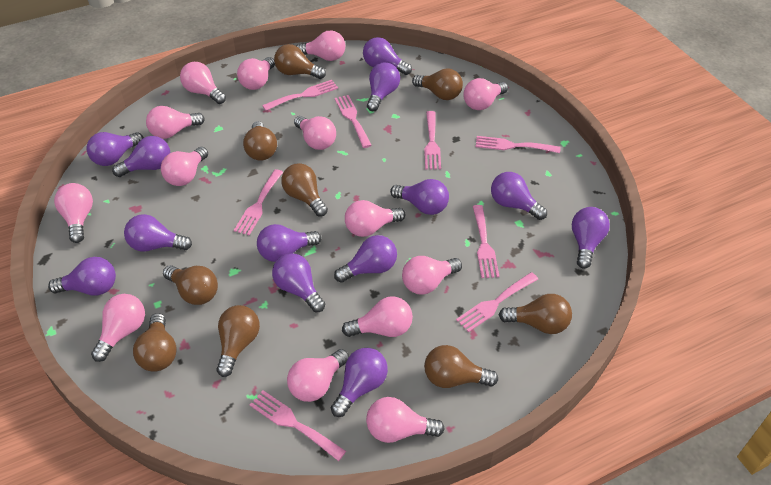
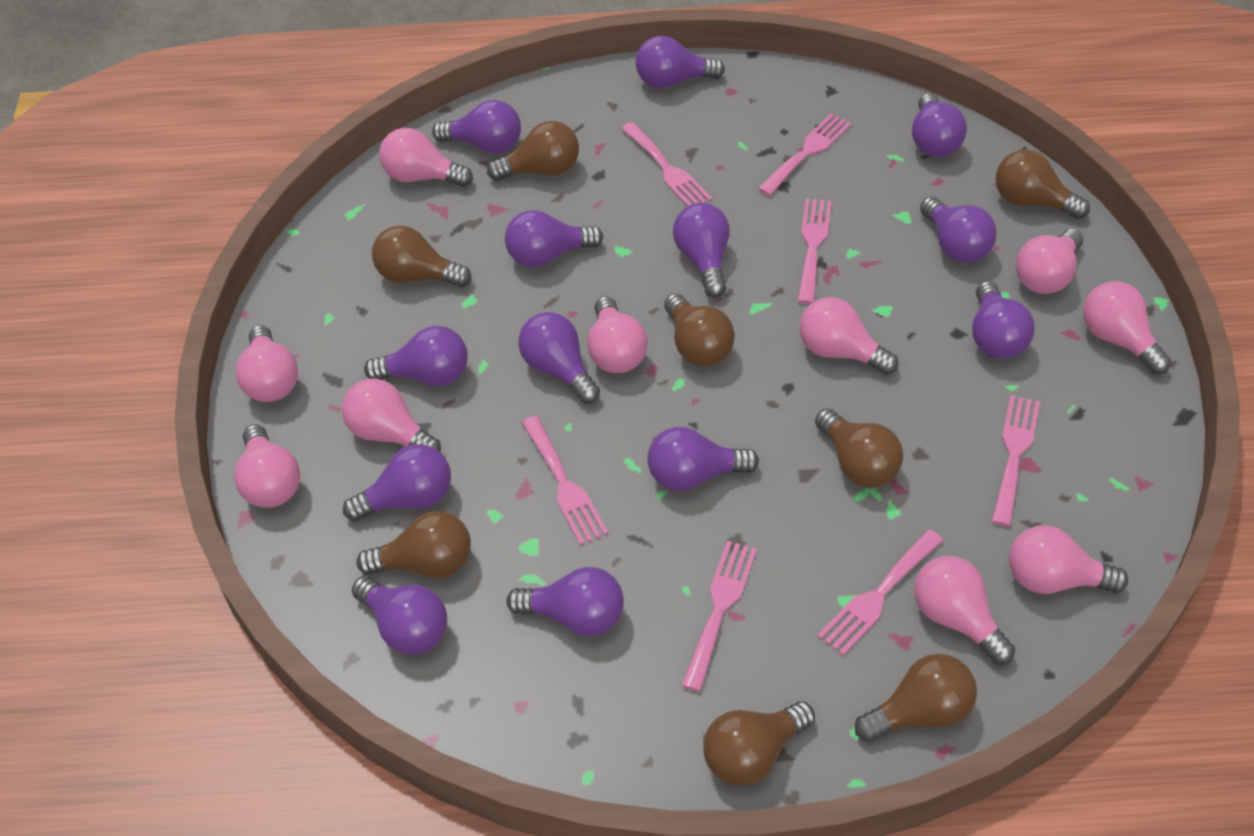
brown light bulb: [133,313,177,372] [163,265,218,305] [216,305,260,377] [243,121,277,161] [274,44,326,79] [281,163,328,217] [412,68,463,100] [424,345,498,388] [499,294,572,334] = 9 -> [356,511,471,578] [372,226,472,287] [487,121,579,181] [664,293,735,366] [703,701,815,786] [815,408,903,487] [855,654,977,742] [995,149,1090,219] = 8
pink fork: [234,169,283,235] [250,390,346,461] [262,80,338,111] [335,95,372,148] [424,111,441,169] [456,272,538,332] [473,205,499,278] [475,136,560,153] = 8 -> [521,416,608,545] [621,122,712,206] [681,541,757,692] [758,113,852,196] [797,199,832,304] [817,529,943,656] [991,395,1040,527] = 7
pink light bulb: [54,183,93,243] [91,294,145,362] [146,106,205,139] [161,147,208,186] [180,62,226,104] [237,57,275,90] [287,349,349,402] [294,116,336,150] [296,30,345,61] [342,296,413,337] [345,200,406,237] [366,397,445,443] [402,256,462,295] [463,78,508,110] = 14 -> [234,424,300,508] [235,325,298,402] [342,379,441,452] [379,128,473,187] [587,296,648,373] [799,297,899,375] [914,556,1015,665] [1009,525,1128,594] [1016,229,1083,294] [1083,281,1171,374] = 10

